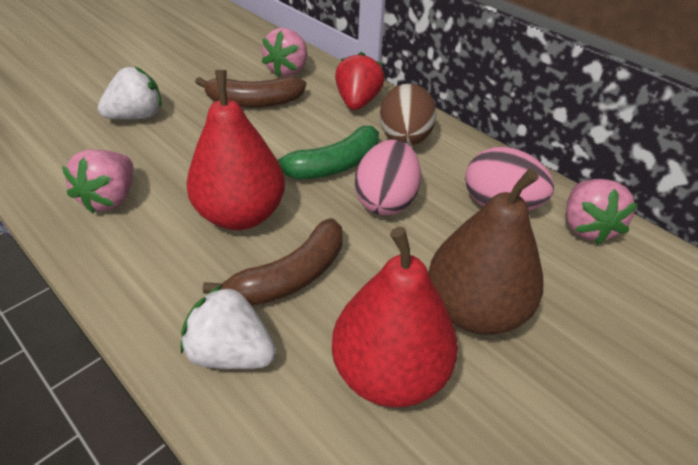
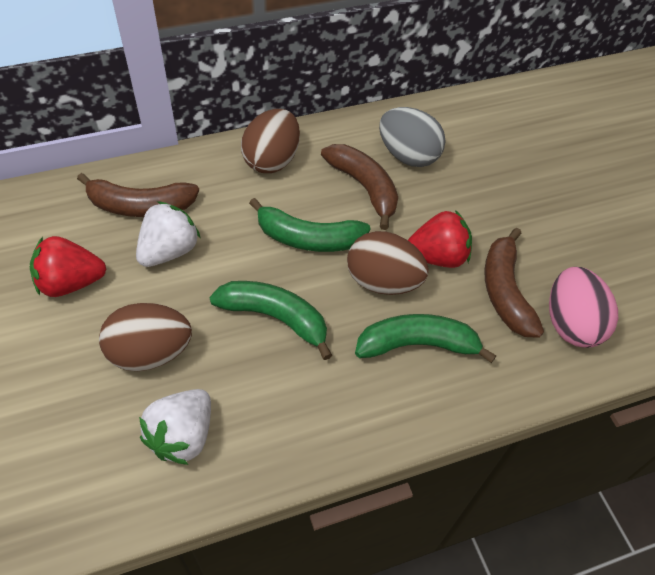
brown banana: [195,76,306,107] [203,218,342,306] = 2 -> [77,173,199,217] [321,144,398,230] [484,228,544,338] = 3
brown egg: [380,84,436,146] = 1 -> [99,303,192,371] [241,109,300,173] [347,231,429,295] = 3
brown pear: [428,169,543,335] = 1 -> none = 0
green banana: [278,126,379,179] = 1 -> [210,281,332,360] [249,198,371,252] [355,314,496,363] = 3
grey egg: none = 0 -> [379,107,446,167] = 1
pink egg: [355,140,421,215] [465,147,554,211] = 2 -> [549,267,618,348] = 1
pink strawberry: [62,149,133,213] [262,28,307,77] [566,179,638,245] = 3 -> none = 0
red pear: [186,70,285,230] [332,227,458,408] = 2 -> none = 0
red strawberry: [335,52,385,110] = 1 -> [30,236,106,297] [408,210,472,268] = 2

